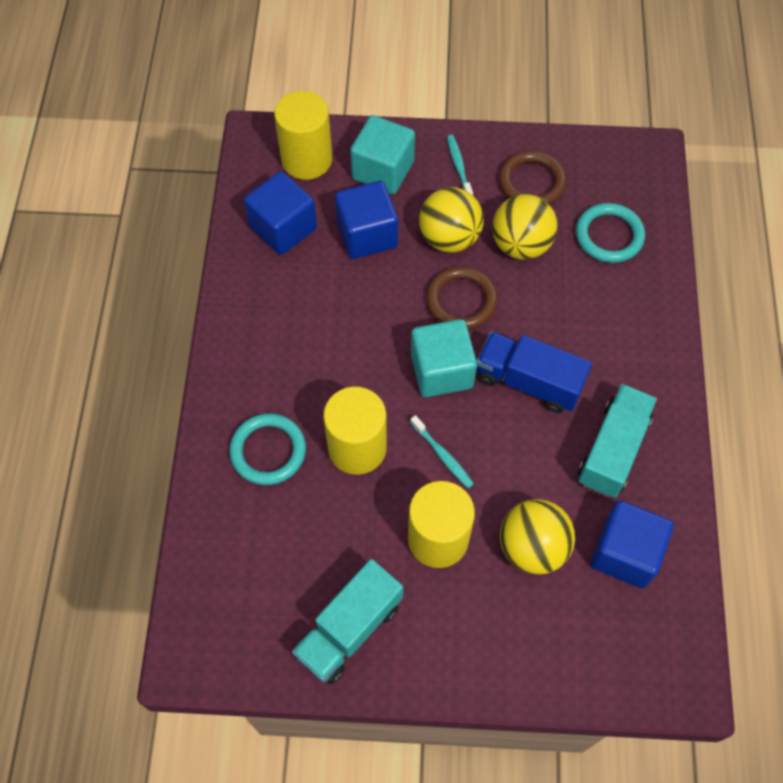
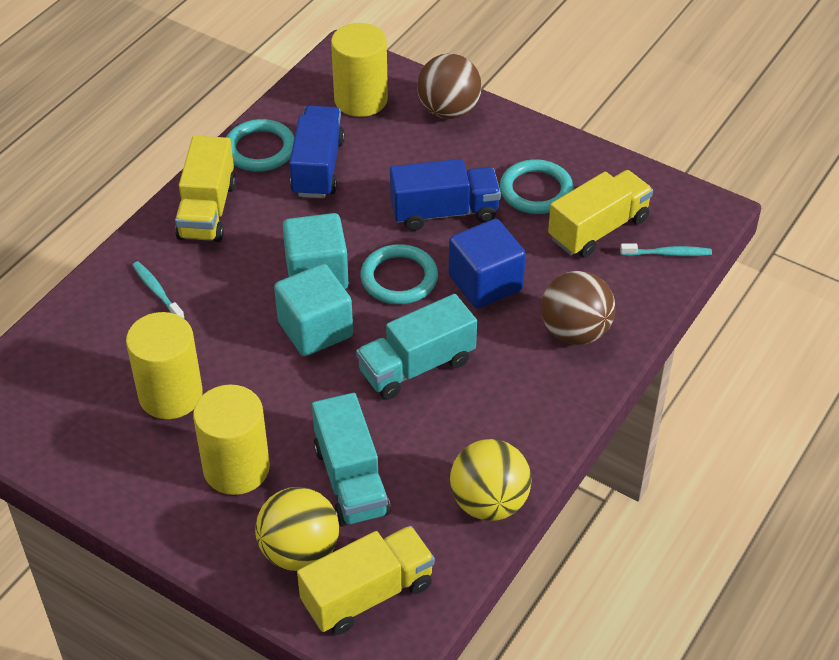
blue cube: [244,171,317,255] [335,181,398,259] [591,501,674,588] = 3 -> [448,219,526,309] = 1
blue truck: [477,331,592,413] = 1 -> [290,106,345,198] [390,159,501,231] = 2
brown ball: none = 0 -> [417,53,482,119] [541,271,616,345] = 2
brown ring: [426,266,498,329] [499,151,566,205] = 2 -> none = 0
turquoise ring: [229,413,306,485] [576,203,645,263] = 2 -> [226,119,295,172] [360,244,438,304] [500,159,574,214] = 3
yellow ball: [419,187,484,253] [492,194,558,260] [500,499,575,575] = 3 -> [255,487,339,571] [450,439,532,521] = 2
yellow truck: none = 0 -> [175,136,236,242] [297,526,435,635] [548,170,653,257] = 3

